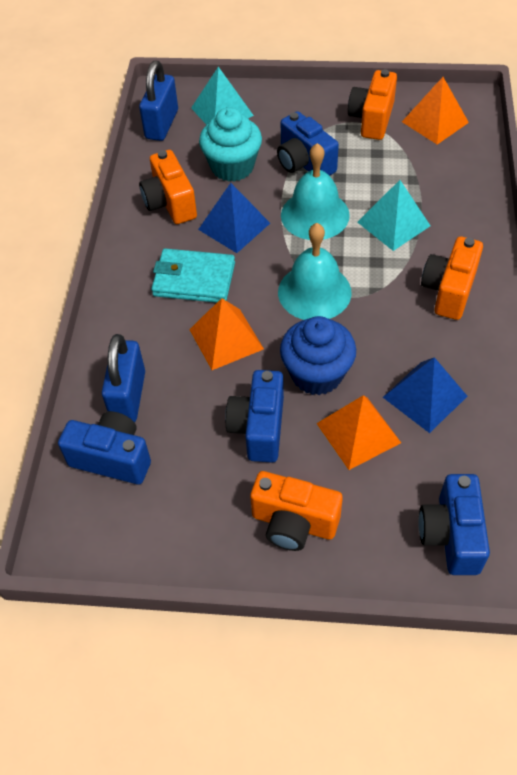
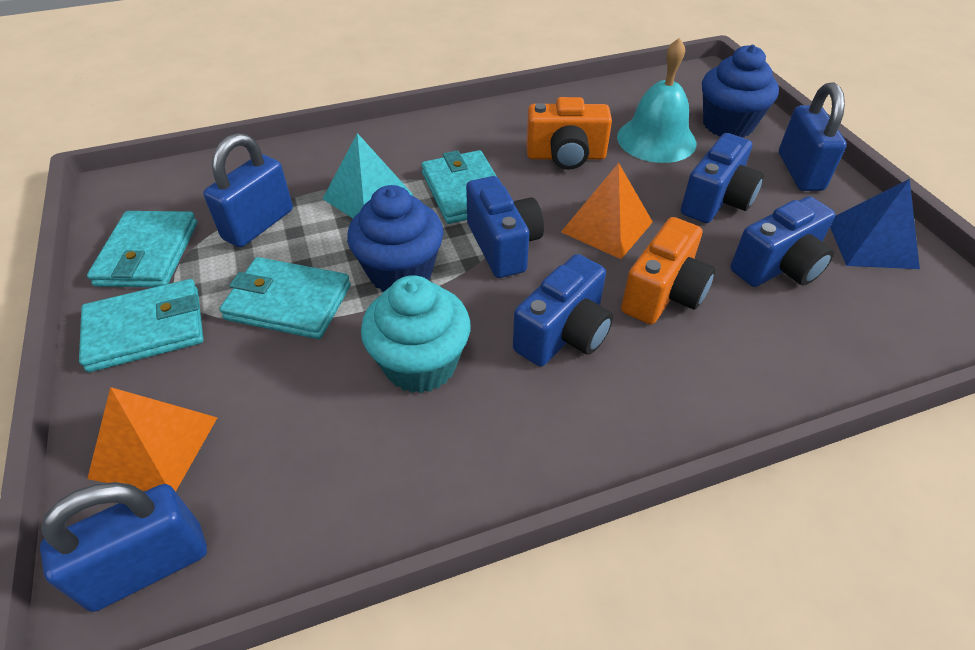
blue cupcake: [280,316,356,395] = 1 -> [347,185,444,292] [702,45,779,138] = 2
blue padlock: [102,334,145,422] [139,61,178,141] = 2 -> [40,482,207,612] [203,133,293,247] [779,82,847,191] = 3
blue pyramid: [198,183,270,253] [383,357,467,433] = 2 -> [830,179,920,269] = 1
orange camera: [139,150,197,224] [250,471,343,551] [348,69,397,140] [421,237,483,320] = 4 -> [526,97,612,170] [621,217,715,325] = 2
orange pyramid: [189,298,264,370] [316,395,401,470] [402,77,469,144] = 3 -> [87,387,218,491] [561,163,653,259] = 2
turquoise bell: [278,223,352,320] [281,143,350,240] = 2 -> [617,38,696,163] = 1
turquoise pyramid: [191,67,254,125] [357,180,431,251] = 2 -> [323,133,413,218] = 1
turquoise wallet: [151,248,235,303] = 1 -> [79,279,203,372] [87,211,197,287] [219,257,351,339] [421,150,497,224] = 4

